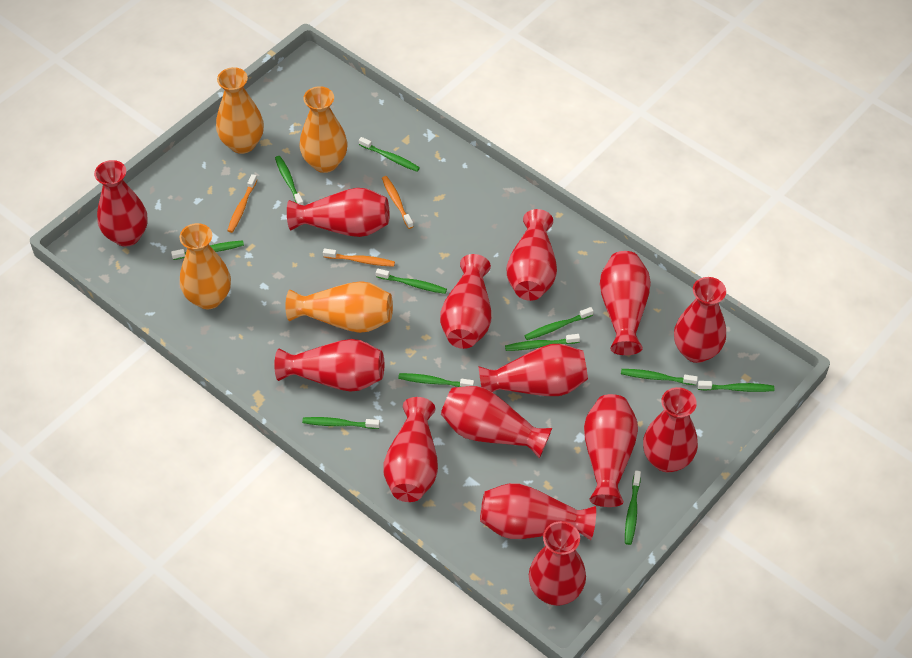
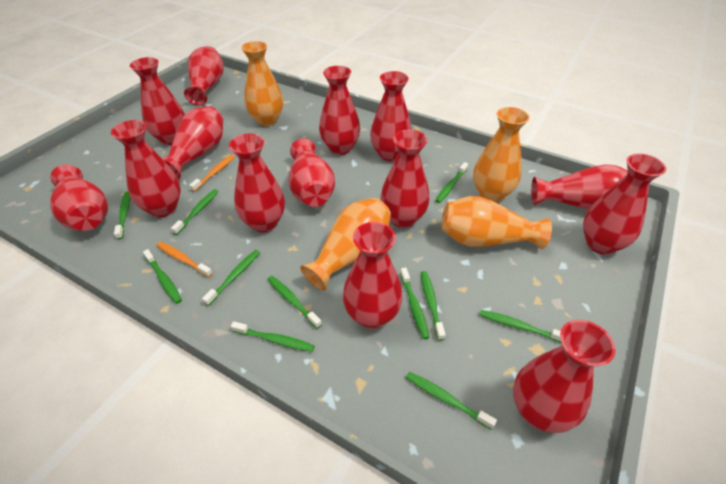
orange toothbrush: [227,174,257,233] [323,249,395,267] [382,176,414,229] = 3 -> [157,242,213,277] [189,155,235,192] = 2

